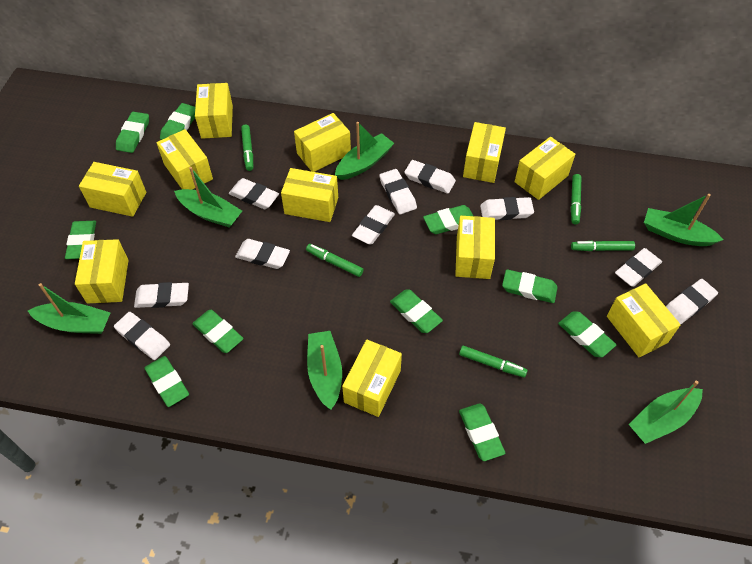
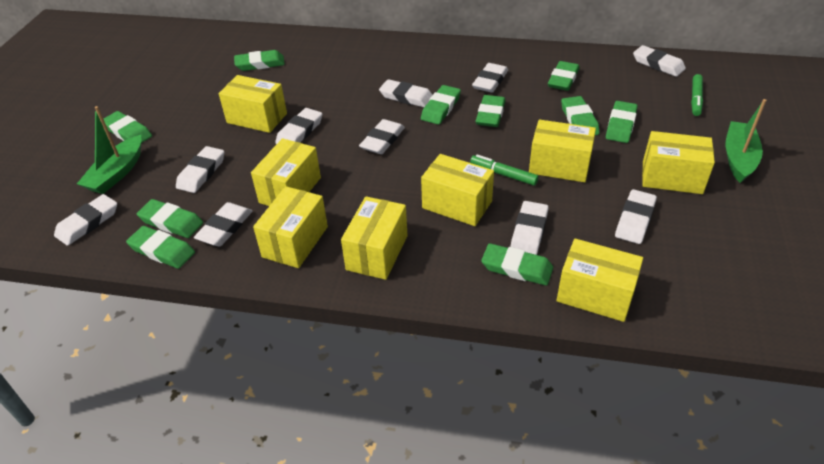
green boat: [28,283,111,334] [174,167,242,228] [307,331,342,410] [335,122,394,180] [629,381,703,444] [644,194,723,246] = 6 -> [77,106,142,194] [725,99,767,183] = 2
green marker: [241,125,253,171] [306,244,364,277] [459,346,528,377] [571,174,581,224] [571,241,635,251] = 5 -> [470,155,539,186] [691,74,703,116] = 2
yellow box: [75,239,129,304] [79,162,146,217] [157,129,213,190] [195,83,233,139] [281,168,338,222] [294,113,351,172] [342,340,402,417] [455,216,495,279] [463,122,506,183] [515,137,575,200] [607,283,681,357] = 11 -> [219,75,287,133] [251,138,321,206] [253,186,328,268] [341,196,408,280] [421,154,494,226] [529,120,596,182] [557,239,643,322] [642,131,715,194] = 8

